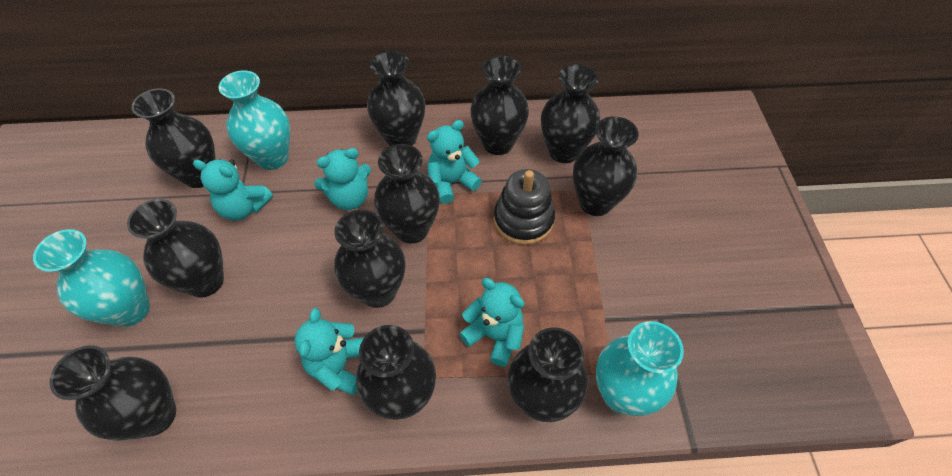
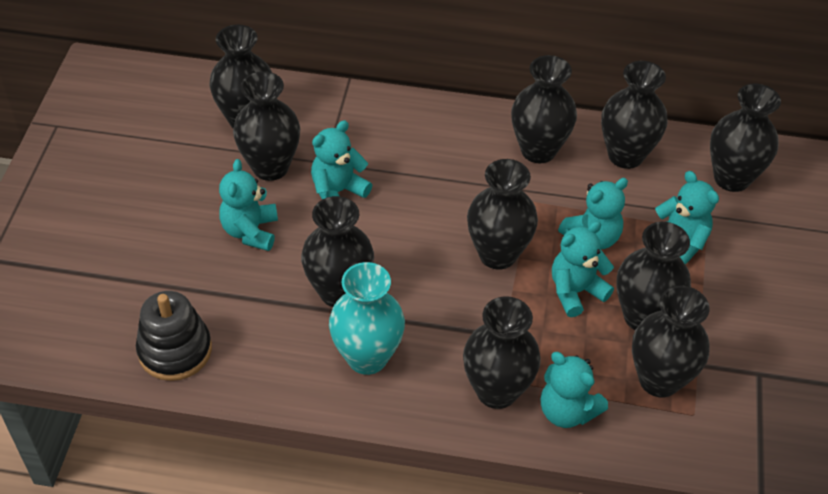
black vase: [49,345,176,441] [127,199,224,297] [131,88,216,188] [334,210,405,308] [356,325,436,420] [367,51,425,146] [374,144,440,243] [470,56,529,155] [508,327,588,422] [541,64,600,163] [573,116,639,216] = 11 -> [209,25,272,129] [233,71,300,181] [301,196,374,307] [463,296,541,409] [467,159,538,270] [511,55,577,163] [601,61,668,169] [616,222,691,330] [632,286,710,398] [710,84,781,192] = 10
turquoise teddy bear: [193,159,273,220] [294,308,364,395] [314,148,371,210] [427,120,482,204] [459,278,525,367] = 5 -> [219,159,278,251] [311,120,372,200] [541,352,608,428] [552,221,614,317] [558,178,628,249] [655,171,719,265] = 6
turquoise vase: [33,229,150,327] [219,70,290,170] [596,321,684,416] = 3 -> [329,262,405,375] = 1

